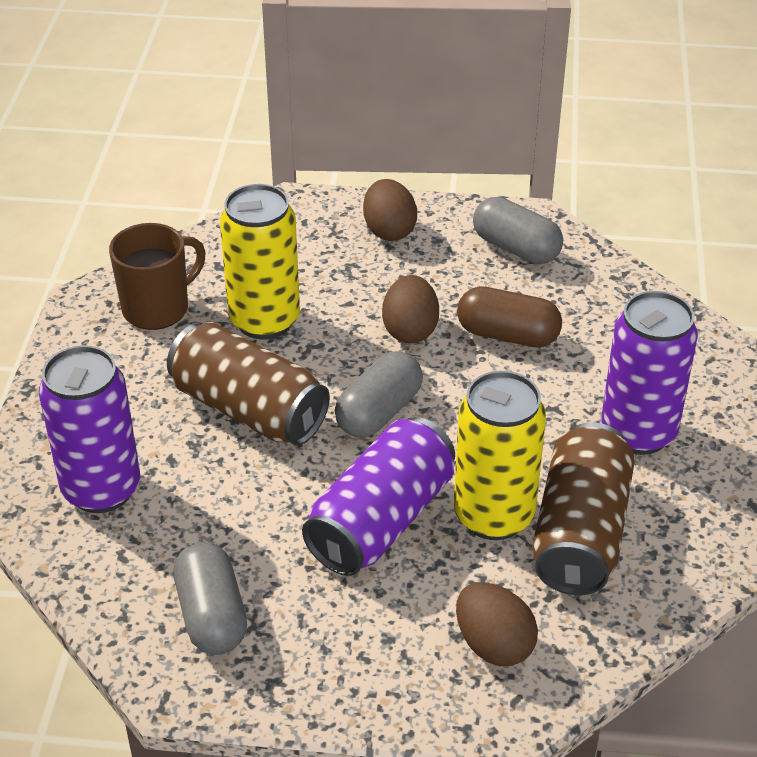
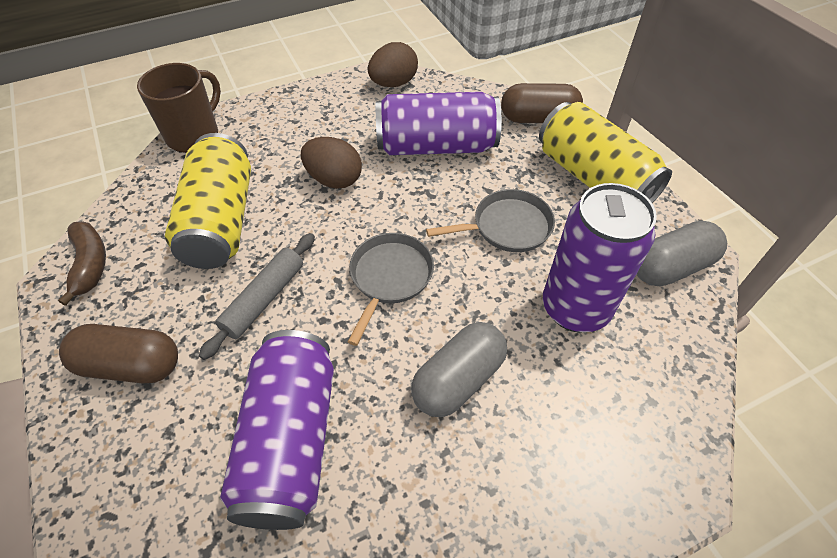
brown banana: none = 0 -> [58,221,106,306] = 1
brown can: [167,322,330,446] [532,422,635,595] = 2 -> none = 0
brown capsule: [457,286,562,347] = 1 -> [59,324,178,383] [501,83,583,123] = 2
brown egg: [363,179,417,241] [382,275,439,343] [456,583,538,666] = 3 -> [301,137,362,189] [368,42,418,87] = 2
grey capsule: [174,542,247,655] [335,351,423,437] [473,197,563,264] = 3 -> [411,322,507,417] [636,221,727,287] = 2
grey pan: none = 0 -> [348,233,434,346] [426,189,555,252] = 2
grey rolling pin: none = 0 -> [199,233,315,360] = 1

